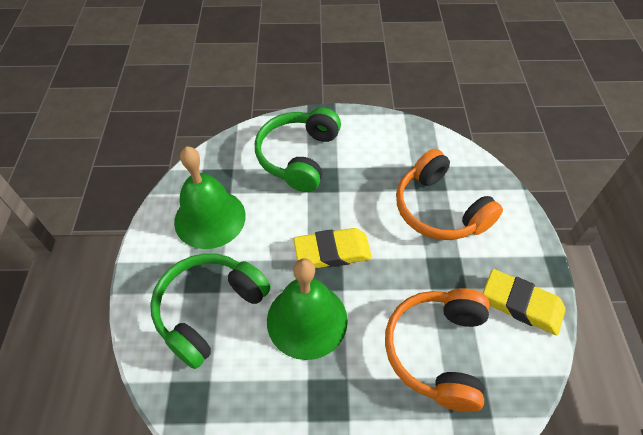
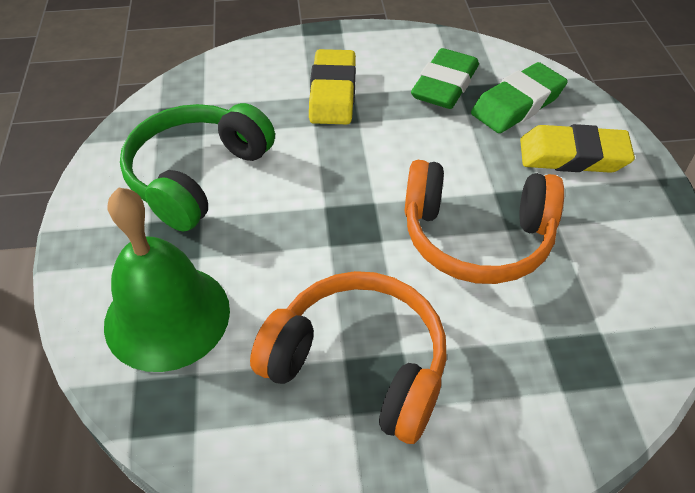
green bell: [174,146,246,249] [267,259,348,360] = 2 -> [104,187,230,372] = 1
green eraser: none = 0 -> [411,48,479,109] [471,62,568,133] = 2
green headphones: [150,253,271,369] [255,107,341,192] = 2 -> [120,103,275,232] = 1

